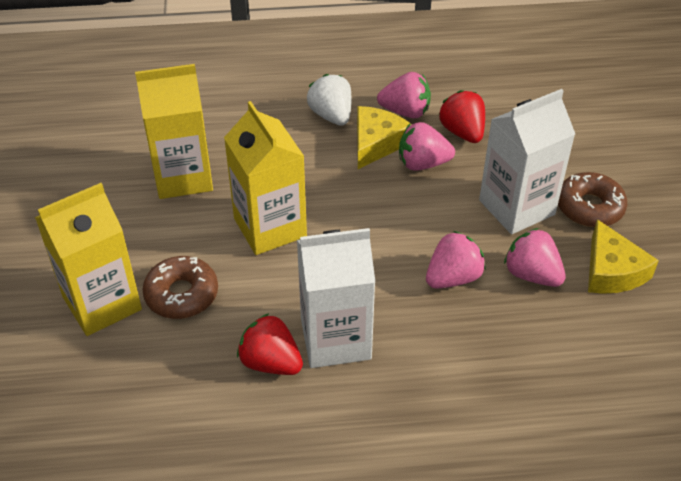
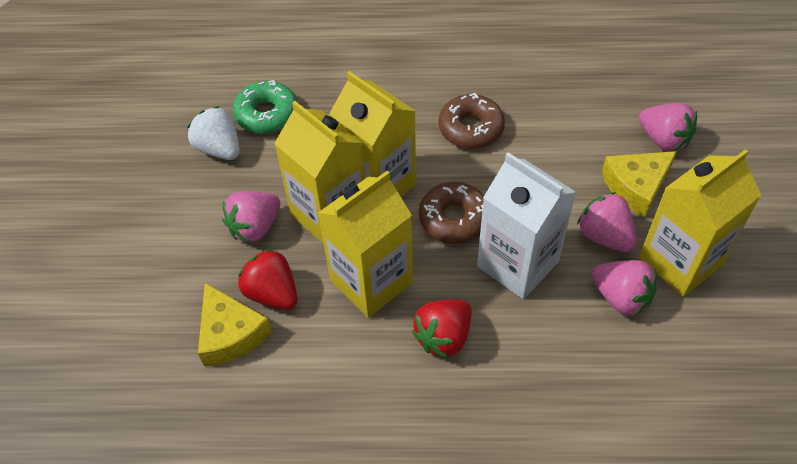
green donut: none = 0 -> [233,80,297,134] = 1
white carton: [297,228,375,368] [479,89,575,234] = 2 -> [477,152,577,299] = 1
yellow carton: [35,183,142,336] [135,64,213,199] [224,101,307,255] = 3 -> [274,101,366,244] [318,171,413,318] [329,71,416,197] [639,149,762,297] = 4

